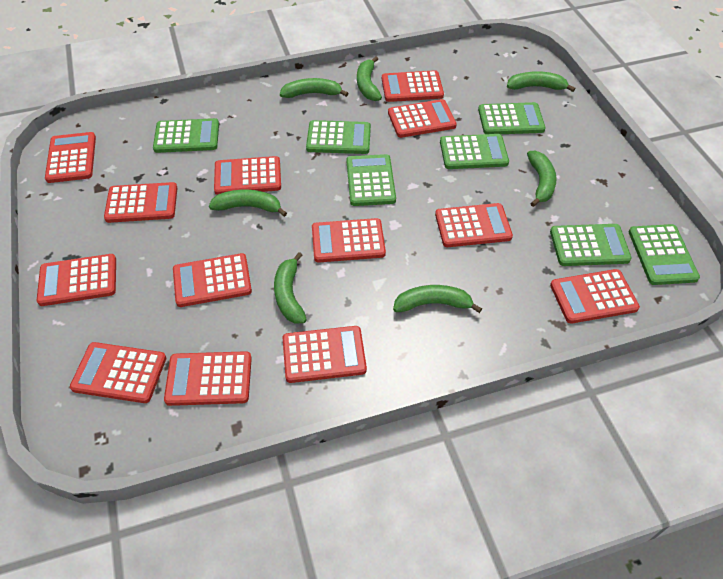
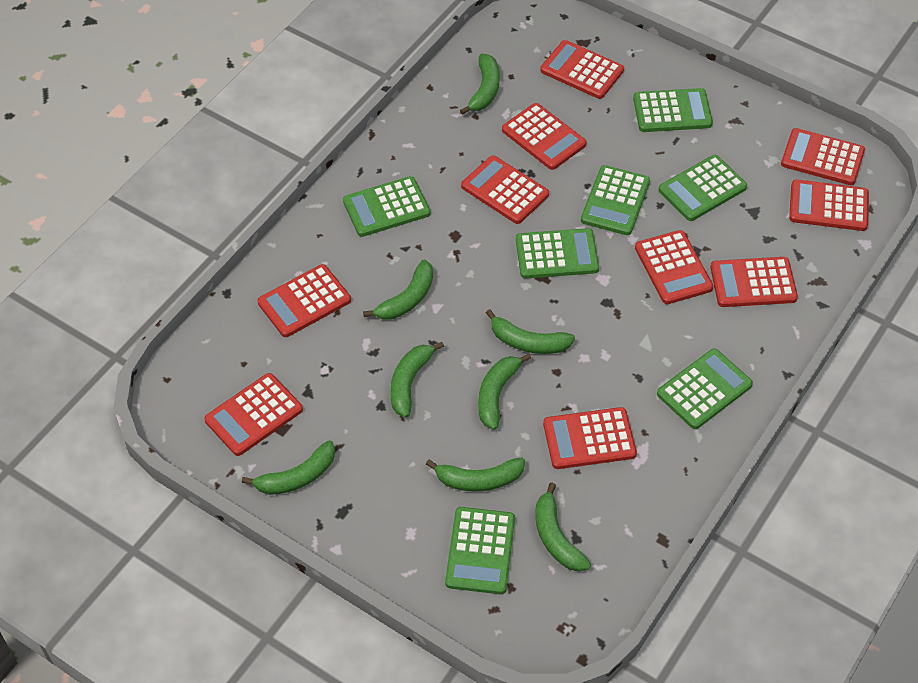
green banana: [209,189,287,217] [274,252,307,324] [280,78,349,98] [357,56,382,101] [393,285,482,313] [507,71,575,92] [527,151,557,207] = 7 -> [242,440,335,495] [363,260,433,320] [390,342,444,417] [426,458,525,491] [460,54,500,115] [478,353,531,430] [486,309,575,354] [535,482,591,572] = 8
red calculator: [37,254,116,306] [45,132,96,183] [70,342,166,403] [104,182,177,223] [164,351,252,406] [173,253,252,307] [214,156,281,195] [283,326,367,383] [312,218,386,263] [382,70,444,102] [388,99,457,138] [435,203,513,247] [550,269,640,324] = 13 -> [204,373,303,456] [257,264,351,337] [461,156,549,224] [502,103,587,170] [540,40,624,99] [543,407,637,469] [635,230,713,304] [710,257,798,307] [781,128,865,185] [789,179,869,231] = 10

